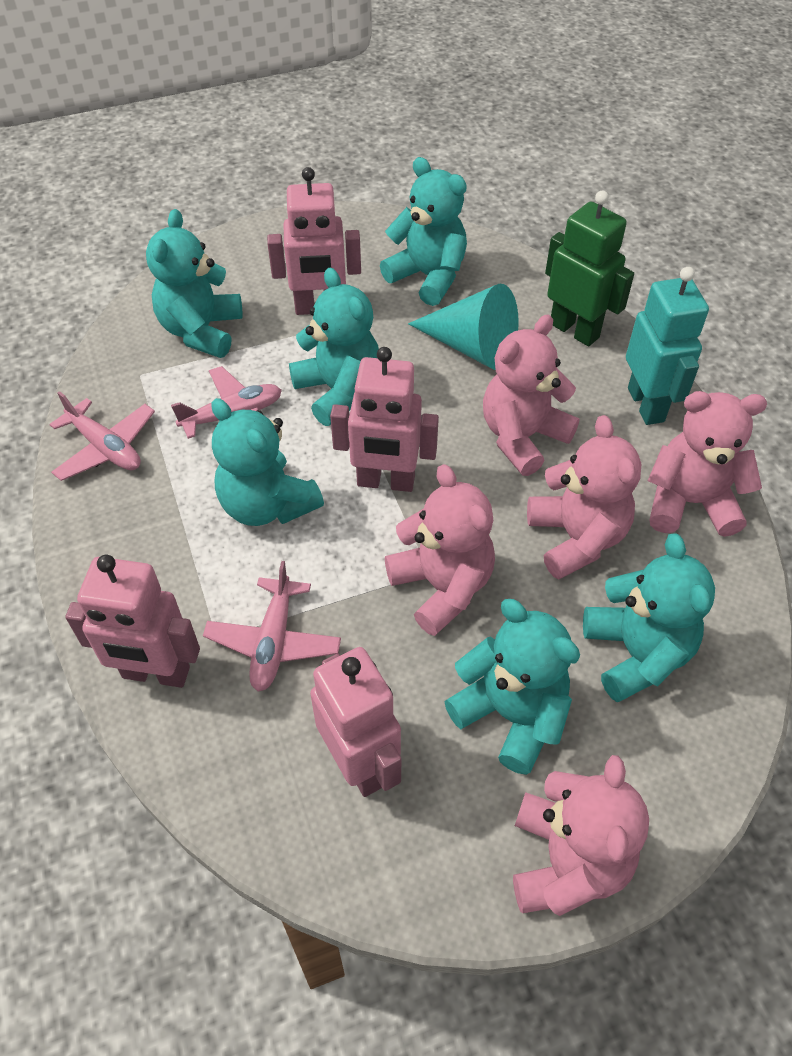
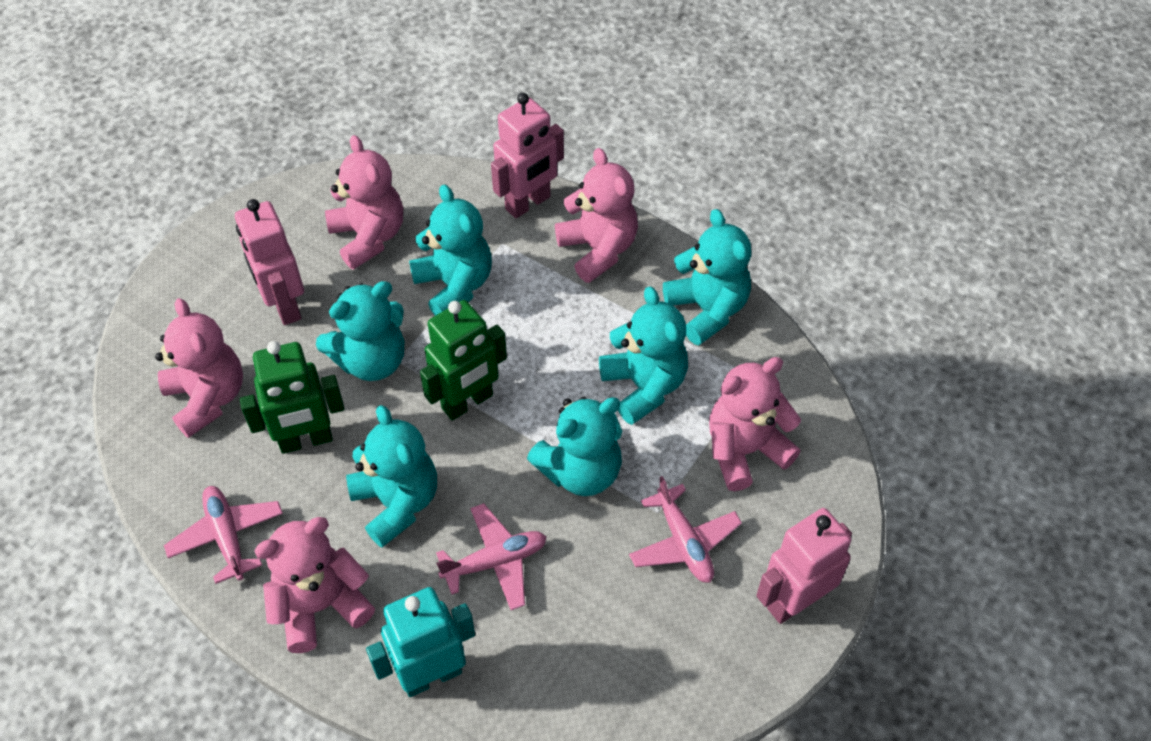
green robot: [545,190,634,347] = 1 -> [240,341,345,454] [420,300,507,421] = 2
pink robot: [65,555,200,688] [267,167,361,315] [310,647,401,797] [330,347,439,492] = 4 -> [235,199,304,325] [491,93,564,218] [756,508,852,624] = 3
turquoise cone: [408,284,519,370] = 1 -> none = 0

